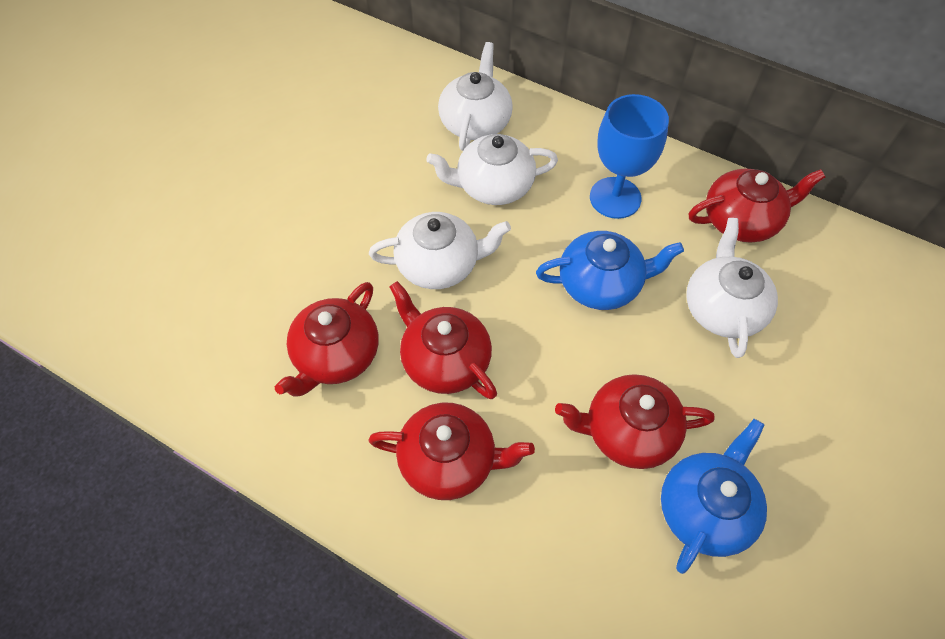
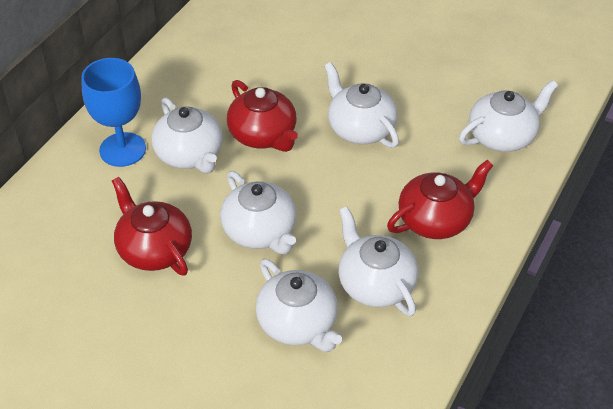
blue teapot: [536,231,684,310] [661,419,767,574] = 2 -> none = 0
red teapot: [275,282,378,396] [368,403,535,500] [389,281,497,399] [555,374,715,469] [689,168,825,242] = 5 -> [112,177,192,276] [227,80,298,152] [387,160,493,239] = 3
white teapot: [369,212,511,289] [426,134,558,205] [438,42,513,151] [686,218,778,358] = 4 -> [151,98,223,173] [220,171,296,255] [256,259,342,352] [324,62,399,148] [338,207,418,316] [459,80,558,152] = 6

